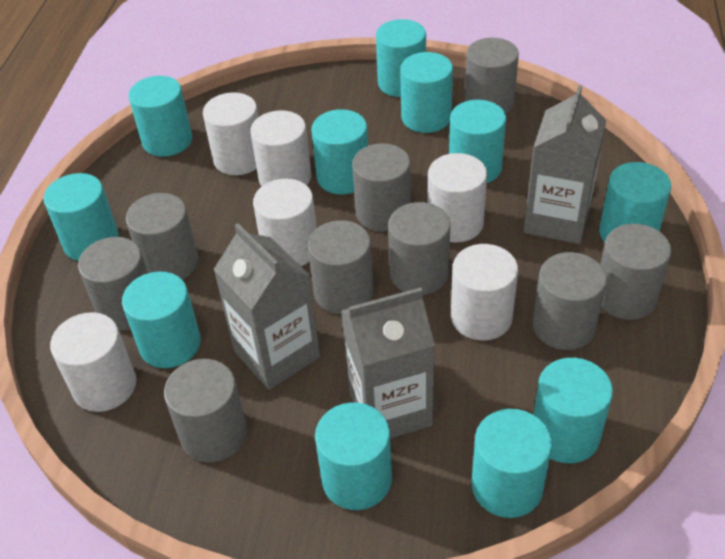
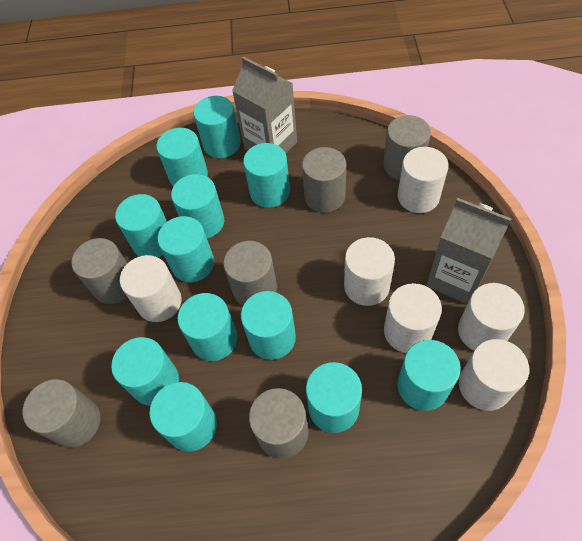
grey carton: [213,223,320,390] [341,287,435,438] [524,85,607,244] = 3 -> [232,56,297,153] [426,198,511,304] = 2
grey cylinder: [78,237,148,331] [126,193,199,279] [164,359,247,462] [308,220,374,314] [352,143,411,232] [388,202,450,295] [465,38,519,114] [533,252,607,350] [600,224,672,320] = 9 -> [23,379,100,448] [71,238,127,304] [223,241,277,305] [249,388,308,459] [302,147,346,213] [383,115,431,180] = 6
turquoise cylinder: [43,173,119,261] [122,271,201,368] [128,76,192,157] [311,109,368,194] [315,402,392,510] [376,19,426,97] [400,52,453,133] [449,100,506,183] [472,409,552,518] [533,358,613,463] [599,162,671,242] = 11 -> [111,337,179,406] [115,194,167,258] [149,382,217,452] [156,128,208,186] [158,216,214,282] [171,174,224,239] [178,293,237,361] [193,96,241,158] [241,291,296,360] [243,143,290,208] [306,362,362,433] [398,340,461,411] = 12

